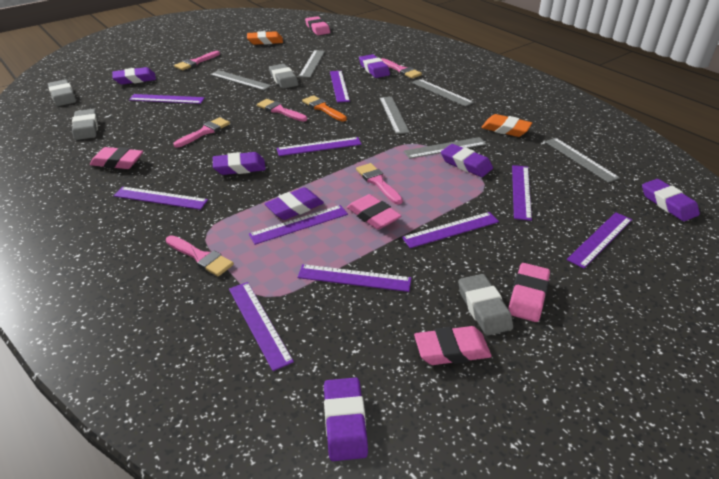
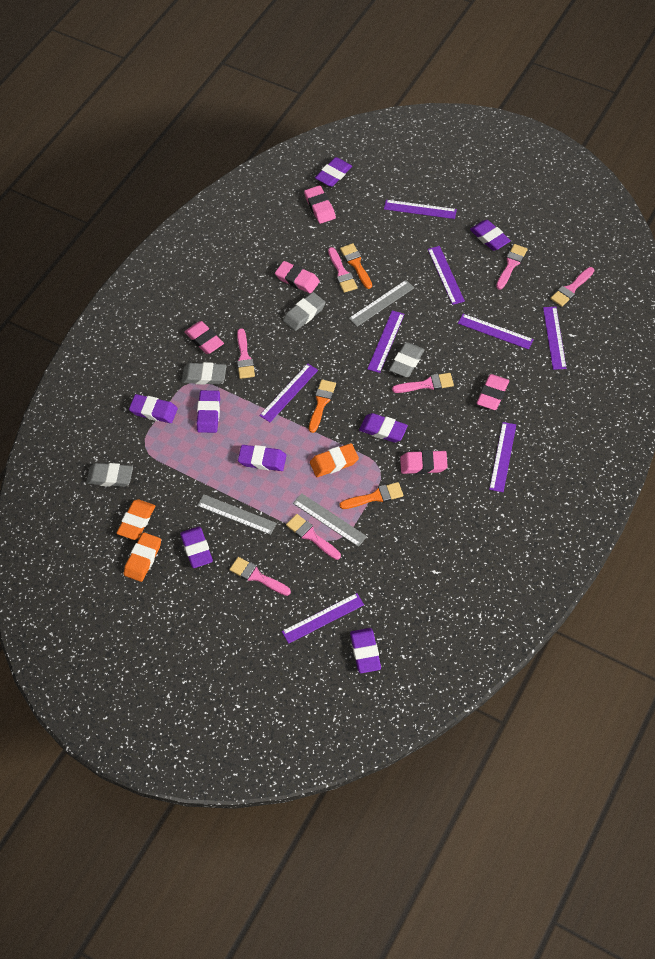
grey ruler: [210,70,272,91] [299,50,325,78] [380,97,410,134] [404,137,487,159] [411,79,474,107] [545,138,620,183] = 6 -> [197,494,277,535] [293,493,367,547] [349,280,414,326] = 3
orange brush: [302,95,347,121] = 1 -> [309,380,336,433] [339,482,403,509] [340,243,372,289] = 3
orange eraser: [247,31,283,45] [481,114,532,137] = 2 -> [117,499,155,540] [124,532,161,582] [310,443,359,477] = 3
pink brush: [166,235,234,276] [174,51,220,70] [174,117,230,147] [257,99,307,122] [356,163,403,205] [381,58,422,79] = 6 -> [229,557,291,596] [237,328,255,379] [286,514,341,560] [328,247,358,293] [392,373,454,393] [496,244,527,290] [550,267,594,307] = 7
purple eraser: [112,67,156,85] [213,152,266,175] [264,187,324,220] [324,378,368,461] [359,54,390,78] [441,144,493,177] [642,179,700,221] = 7 -> [129,394,178,423] [180,527,213,568] [197,390,220,433] [238,445,286,471] [315,157,352,187] [350,628,381,673] [359,413,408,443] [470,220,511,251] = 8
purple ruler: [114,187,208,210] [129,94,205,104] [229,282,294,371] [249,205,348,245] [277,137,362,156] [297,264,411,292] [330,71,350,103] [402,212,499,248] [512,165,532,221] [566,212,632,269] = 10 -> [259,363,318,422] [282,593,364,644] [367,310,404,373] [384,200,457,219] [428,246,465,305] [458,314,534,350] [489,422,516,492] [543,307,567,370] = 8

